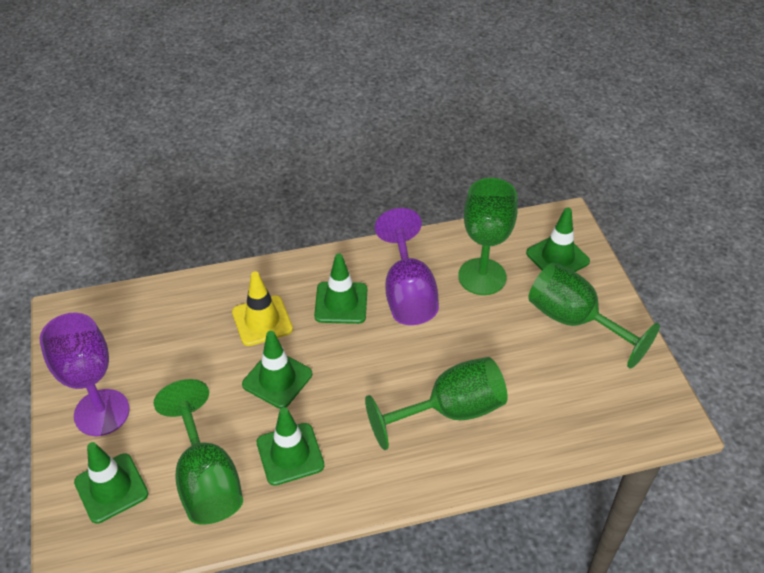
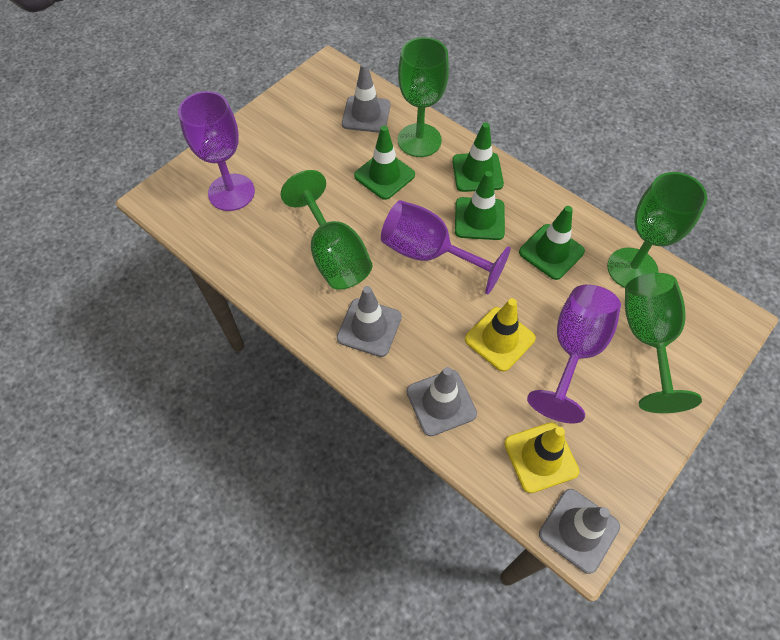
green traffic cone: [74,442,148,524] [242,331,312,409] [257,407,324,486] [314,253,367,324] [526,207,590,272] = 5 -> [354,126,415,200] [452,122,504,192] [455,171,505,240] [519,206,585,280] = 4
grey traffic cone: none = 0 -> [337,286,402,357] [342,63,390,133] [407,367,477,436] [539,489,620,574] = 4
purple goblet: [40,313,130,436] [375,208,439,325] = 2 -> [178,91,255,211] [381,200,511,295] [527,284,621,423] = 3
yellow traffic cone: [232,271,293,346] = 1 -> [465,298,536,372] [504,422,579,493] = 2

